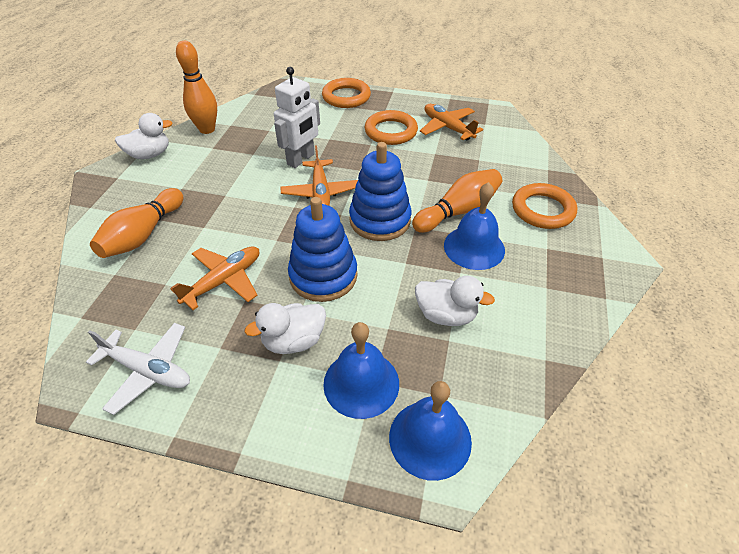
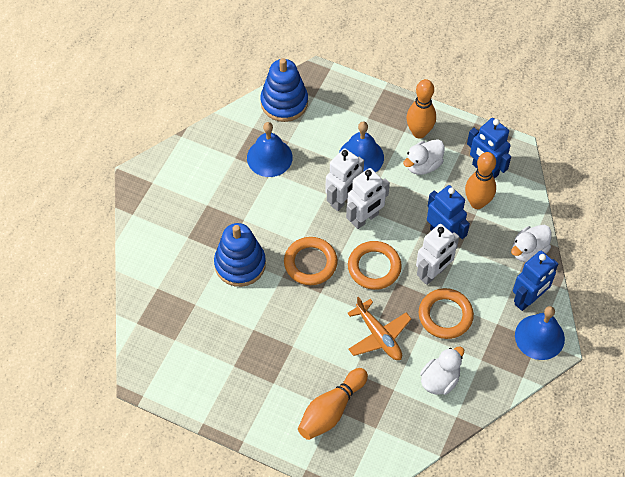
blue robot: none = 0 -> [427,185,470,239] [467,118,511,179] [513,251,558,311] = 3
orange plane: [171,246,259,310] [281,145,358,206] [420,104,483,140] = 3 -> [347,296,411,360] = 1
white plane: [86,323,190,415] = 1 -> none = 0
white robot: [274,67,320,168] = 1 -> [325,148,364,211] [346,168,390,229] [416,224,459,285] = 3

